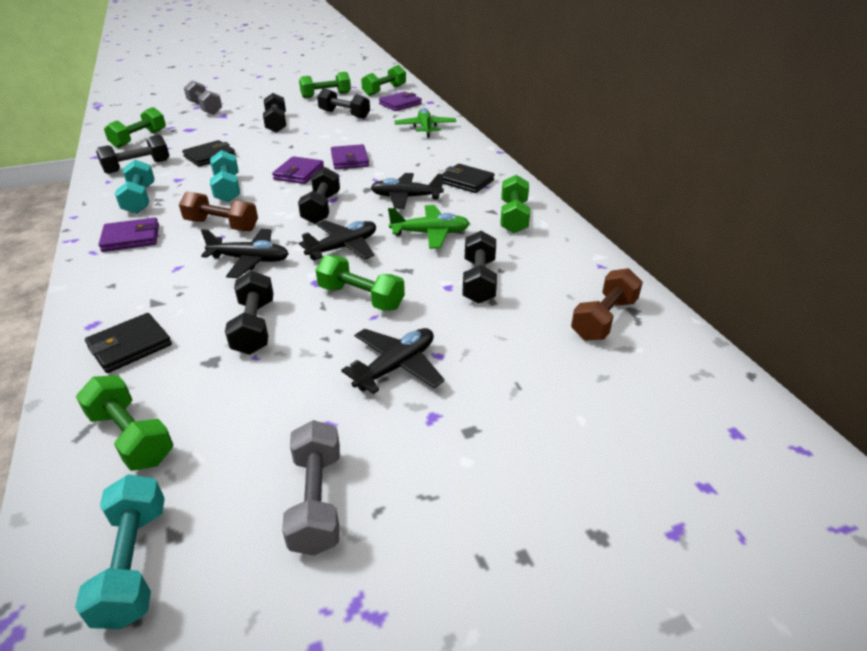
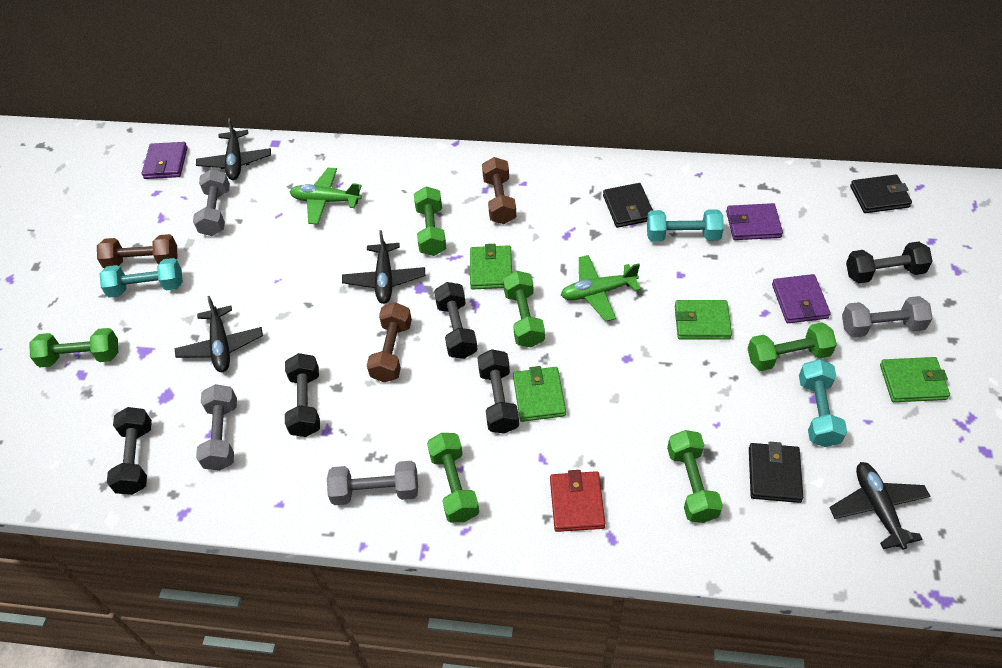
black dumbbell: [96,135,170,174] [225,271,274,355] [263,93,286,133] [298,167,340,224] [317,88,370,119] [462,231,497,304] = 6 -> [107,407,152,495] [285,353,320,437] [434,282,478,359] [478,349,519,434] [846,241,933,283] = 5
brown dumbbell: [179,192,258,231] [571,268,643,340] = 2 -> [97,234,177,268] [367,302,412,382] [482,157,516,224] = 3
green wallet: none = 0 -> [470,244,512,289] [513,366,566,422] [675,300,732,340] [880,357,950,402] = 4
grey dumbbell: [184,80,222,115] [282,420,340,556] = 2 -> [193,169,230,236] [196,384,237,471] [327,461,418,505] [842,296,932,337] = 4
purple wallet: [99,217,159,252] [272,156,324,184] [331,144,369,169] [379,92,422,111] = 4 -> [142,142,188,179] [726,203,783,240] [772,274,831,323] = 3
red wallet: none = 0 -> [550,470,605,532] = 1

